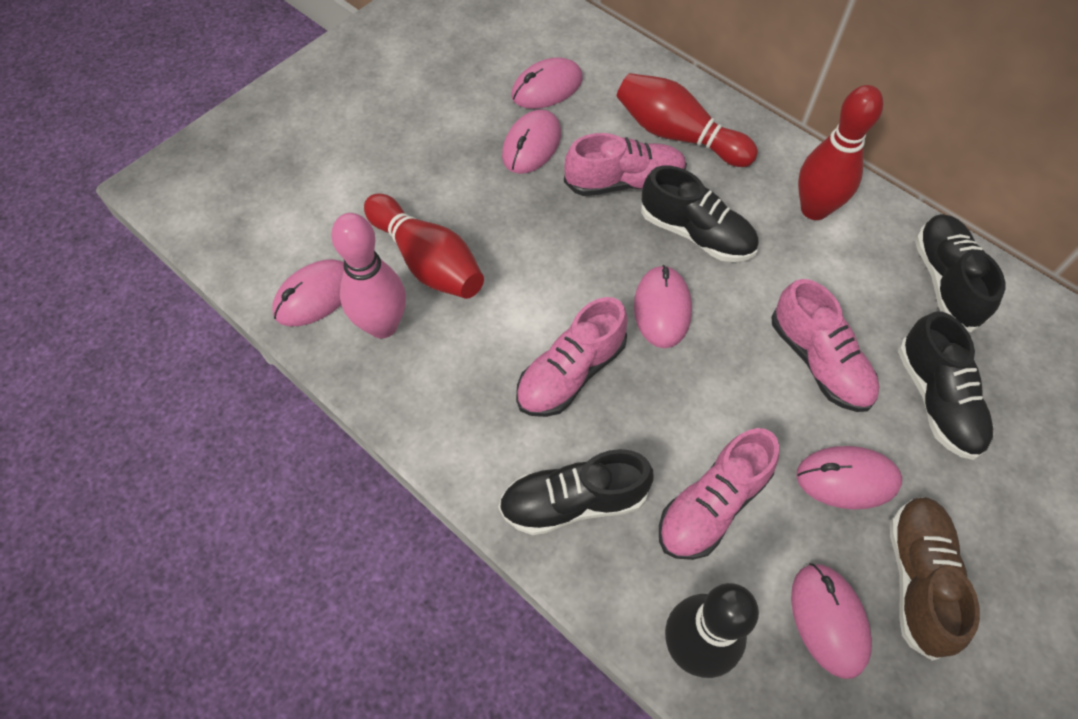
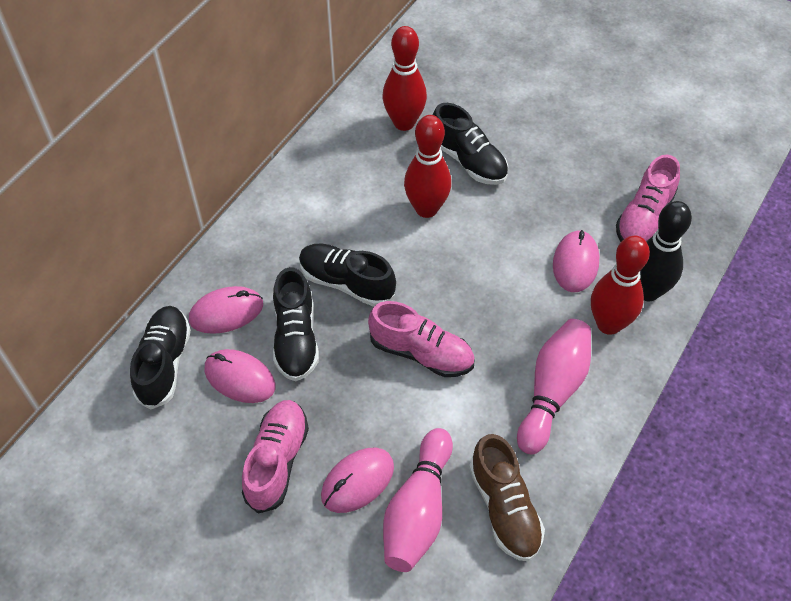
pink bowling pin: [331,213,406,338] = 1 -> [383,428,453,572] [517,319,591,455] = 2
pink mouse: [272,259,344,326] [502,109,561,174] [511,57,583,109] [634,265,692,348] [791,563,872,679] [796,446,902,509] = 6 -> [189,286,263,334] [204,349,275,403] [321,448,394,513] [553,230,600,292] = 4
pink shoe: [516,297,628,417] [564,133,687,196] [659,428,779,560] [771,279,880,412] = 4 -> [242,400,309,514] [368,301,475,377] [616,155,680,242] = 3

